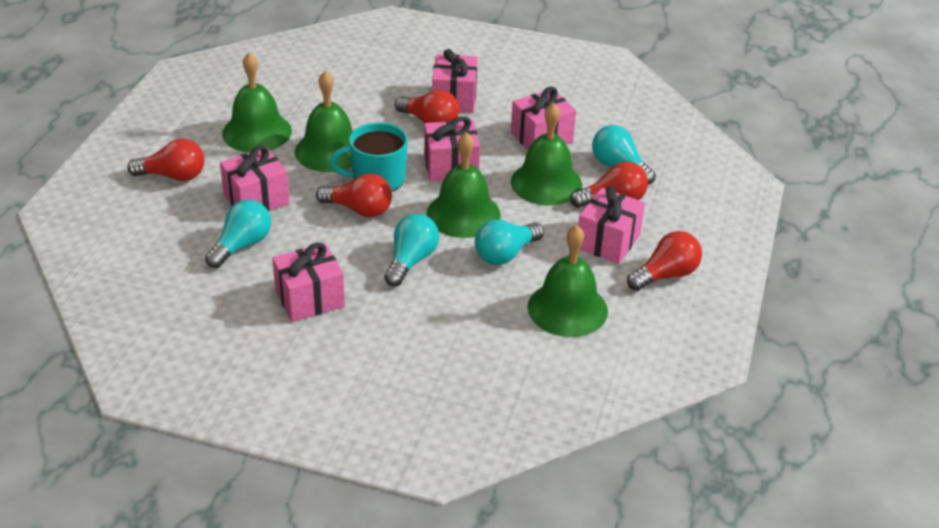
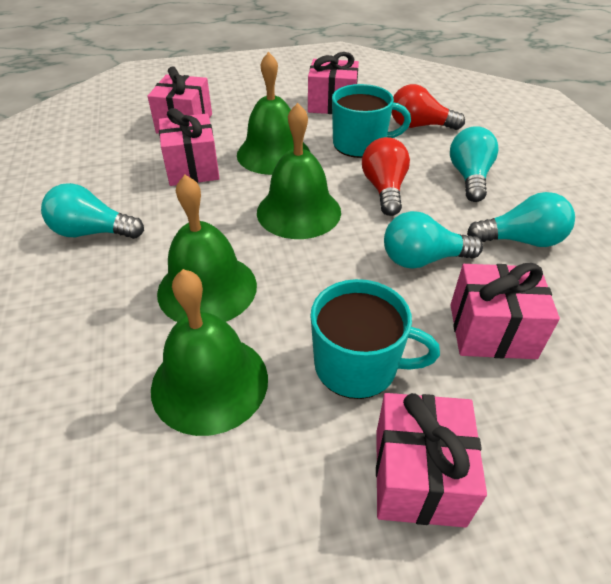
green bell: [222,52,292,153] [295,70,353,172] [427,132,501,238] [511,102,582,205] [528,225,608,337] = 5 -> [151,269,268,436] [157,175,257,322] [237,52,310,175] [257,103,341,239] = 4
pink gift: [220,145,290,211] [272,242,345,322] [424,116,480,181] [432,49,478,113] [511,86,576,150] [578,186,645,264] = 6 -> [148,66,212,134] [159,108,220,186] [308,52,359,114] [376,393,487,528] [450,263,560,359] = 5
red light bulb: [127,138,204,181] [316,173,392,217] [395,90,459,123] [570,162,648,208] [627,231,702,291] = 5 -> [362,137,410,216] [392,84,465,130] = 2
turquoise mug: [330,122,408,192] = 1 -> [311,279,440,399] [332,84,411,158] = 2

